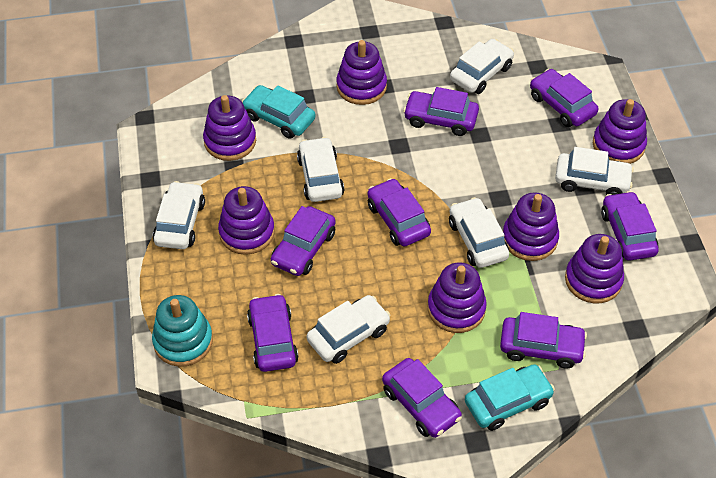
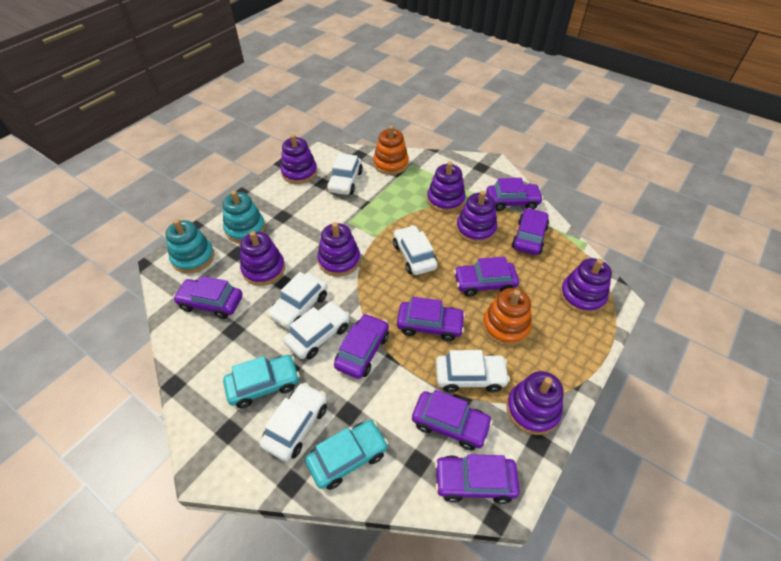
orange stacking toy: none = 0 -> [373,126,409,175] [483,288,532,346] = 2
turquoise stacking toy: [152,295,213,367] = 1 -> [165,219,215,273] [223,190,266,243] = 2

